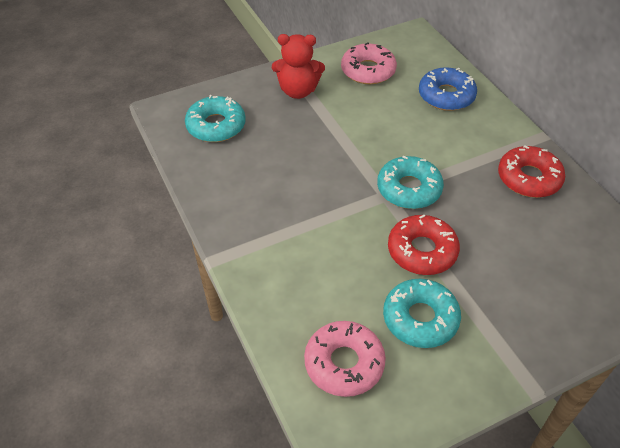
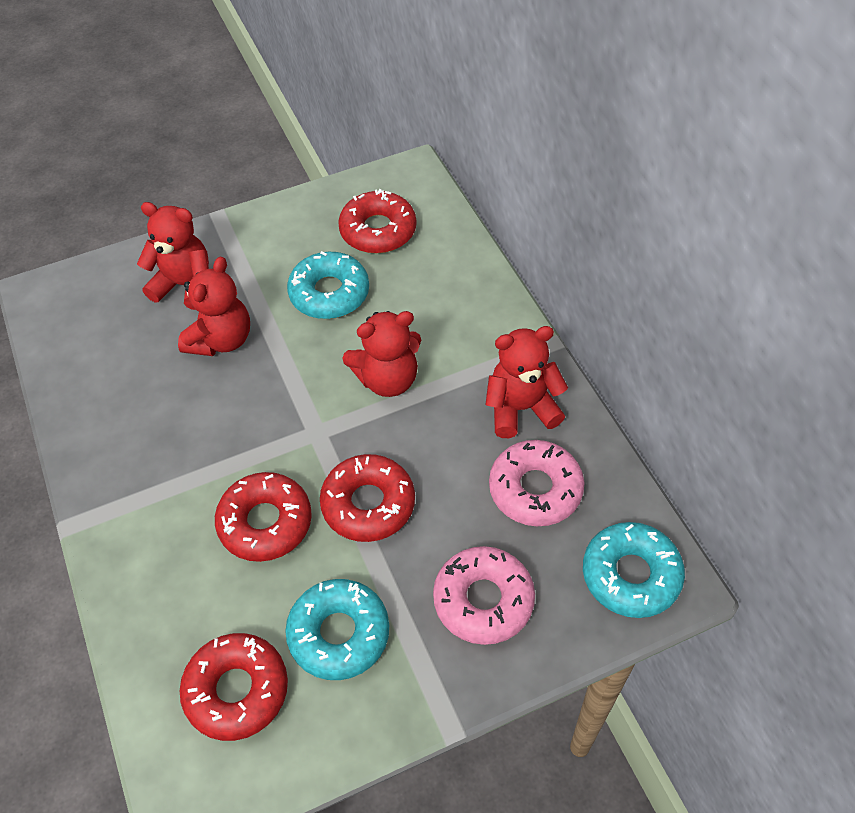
blue donut: [419,67,477,111] = 1 -> none = 0
red donut: [388,215,460,275] [498,145,565,198] = 2 -> [180,633,288,741] [215,472,312,562] [320,454,415,542] [338,189,416,253] = 4
red teddy bear: [272,34,325,99] = 1 -> [137,202,209,310] [178,256,250,356] [342,311,421,397] [485,326,568,438] = 4

